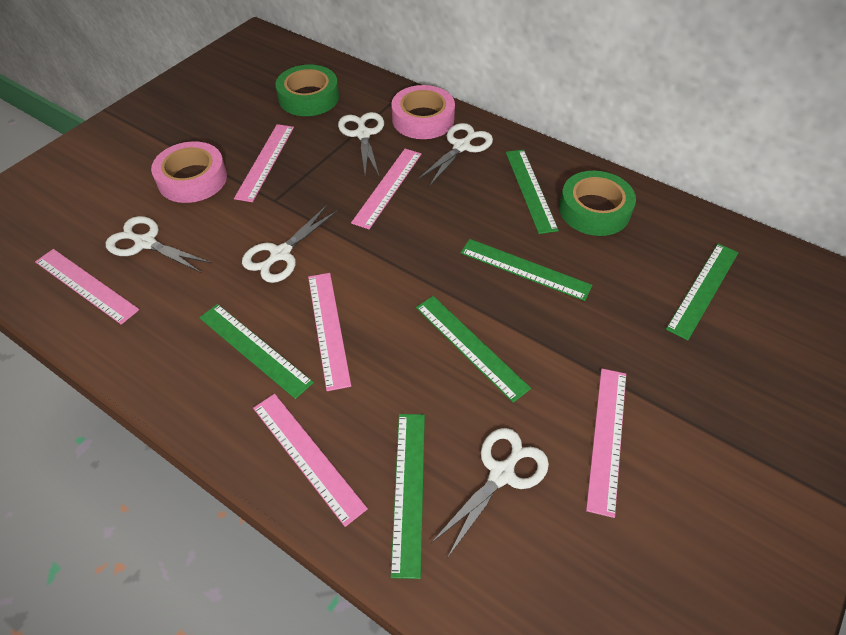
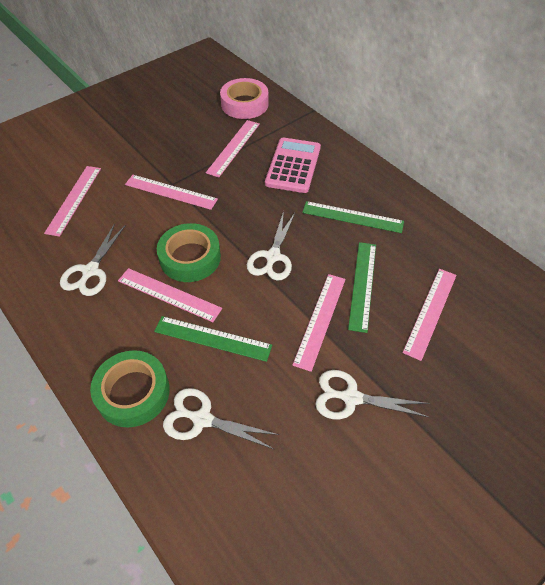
green ruler: [199,304,314,399] [391,414,425,579] [416,296,531,403] [460,239,592,301] [506,150,559,234] [666,244,739,340] = 6 -> [154,316,272,362] [302,201,404,233] [348,242,376,333] = 3
pink calculator: none = 0 -> [265,137,321,193] = 1
pink tape: [151,141,227,203] [391,85,455,139] = 2 -> [220,78,269,119] = 1
white scissors: [106,216,212,273] [242,205,338,283] [338,112,384,176] [417,123,493,186] [431,428,549,557] = 5 -> [60,223,126,296] [163,388,279,450] [247,211,295,281] [315,370,430,420] = 4

